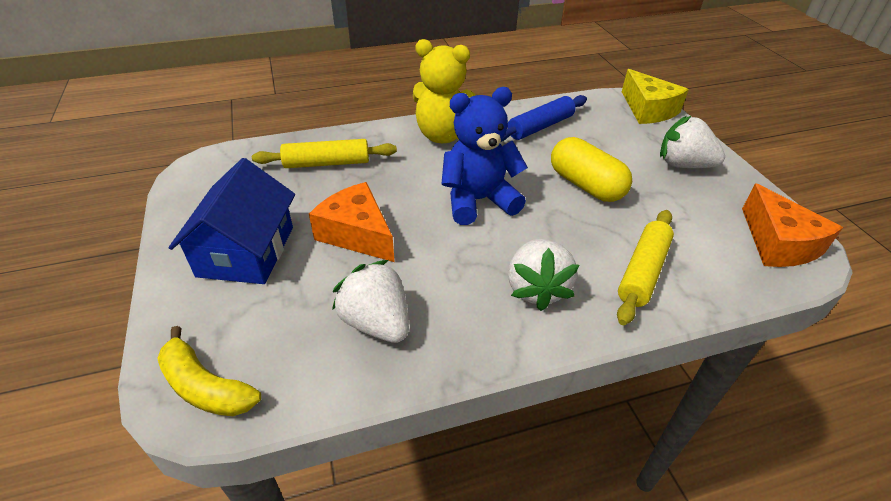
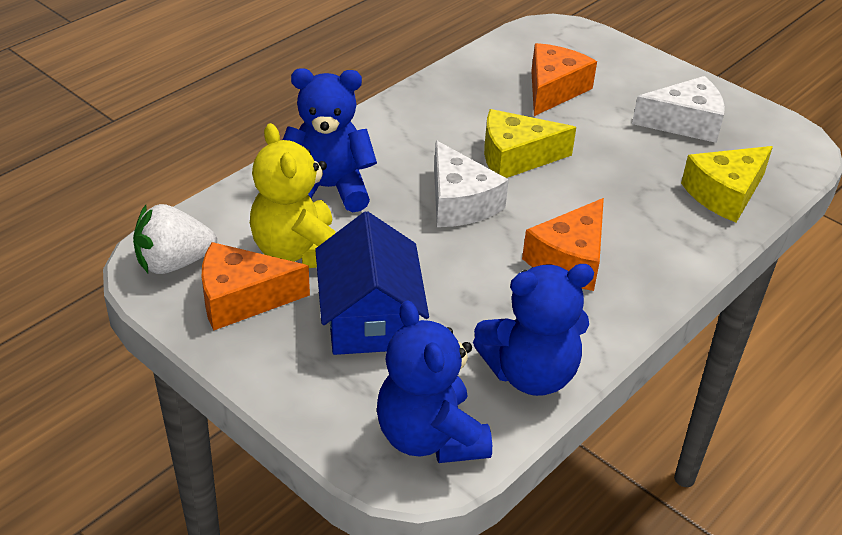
blue rolling pin: [501,95,587,142] = 1 -> none = 0
blue teddy bear: [441,87,528,225] = 1 -> [283,68,377,212] [377,300,492,463] [473,264,594,396] = 3
orange cheese: [309,182,395,262] [742,183,843,267] = 2 -> [202,242,310,331] [522,198,604,291] [531,43,597,116] = 3
white cheese: none = 0 -> [434,141,509,227] [632,76,725,143] = 2
white strawberry: [332,260,409,343] [508,239,579,311] [660,116,725,168] = 3 -> [133,204,217,274] = 1
yellow banana: [157,326,261,416] = 1 -> none = 0
yellow capsule: [551,137,632,202] = 1 -> none = 0
yellow cheese: [622,69,689,124] = 1 -> [484,109,576,178] [681,146,773,222] = 2
yellow rolling pin: [252,139,397,168] [617,210,674,325] = 2 -> none = 0

